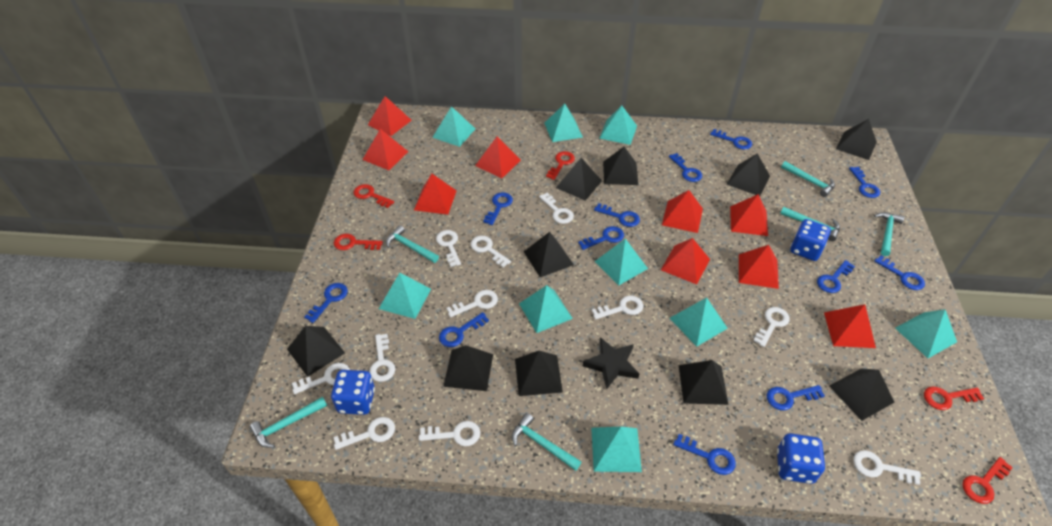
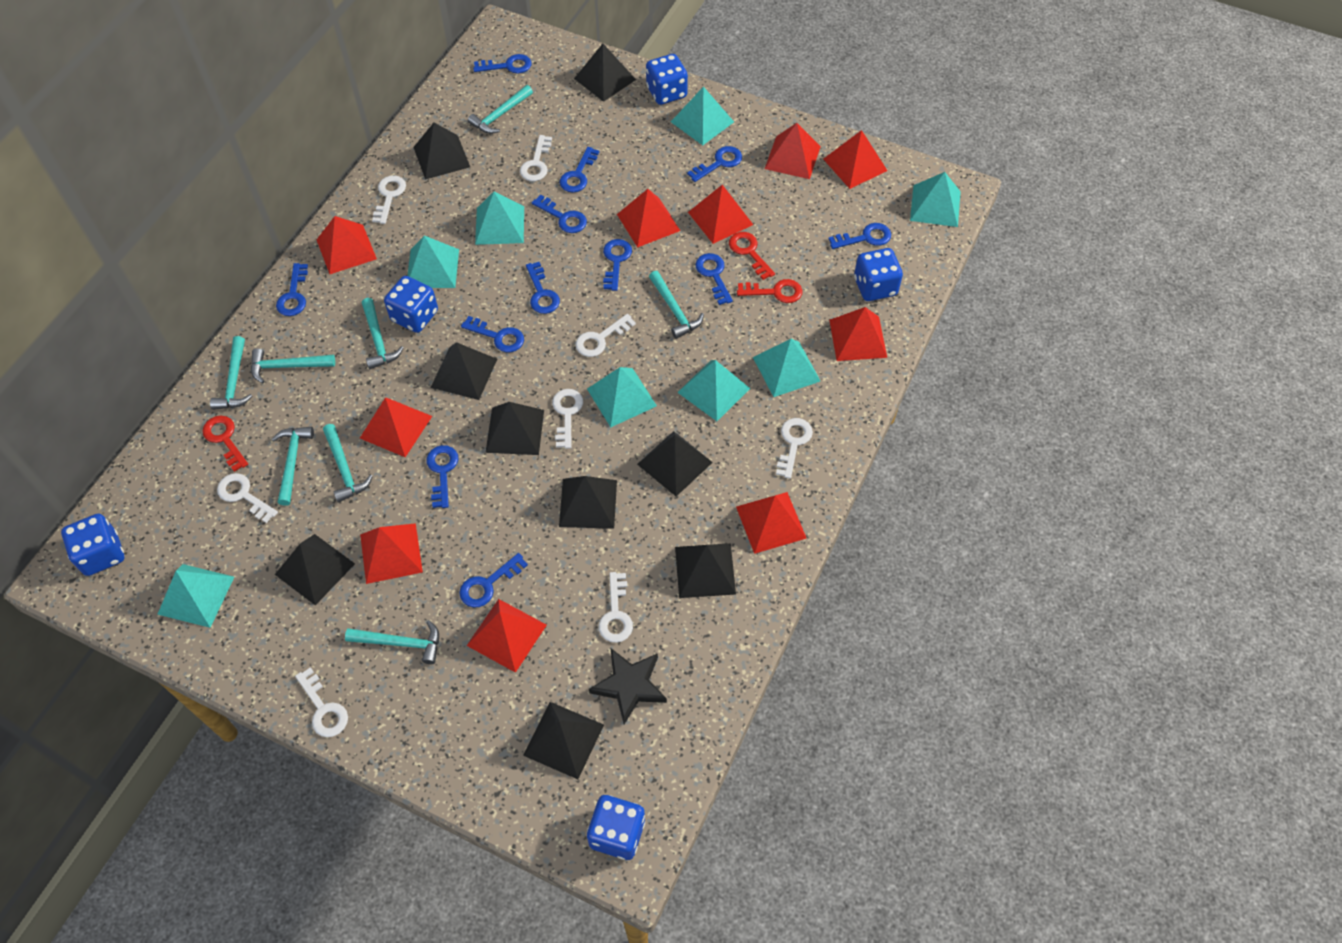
black pyramid: [287,326,345,377] [443,345,493,391] [515,351,563,396] [524,232,574,277] [556,158,602,201] [603,147,638,185] [679,360,729,405] [726,154,770,196] [829,369,894,421] [836,119,877,160] = 10 -> [275,534,355,605] [413,123,470,180] [431,342,497,400] [486,402,544,455] [523,702,604,779] [559,476,617,529] [574,44,636,102] [637,431,713,496] [675,543,736,598] = 9
blue dice: [331,370,375,415] [777,433,825,484] [790,219,831,261] = 3 -> [61,513,124,576] [384,276,438,333] [587,795,645,860] [646,54,688,105] [854,248,903,301] = 5
red key: [334,234,383,250] [353,184,394,208] [546,151,575,180] [924,386,984,410] [962,457,1013,504] = 5 -> [202,416,248,472] [729,232,775,280] [737,279,803,303] = 3
red pyramid: [362,129,408,170] [368,96,412,136] [414,174,457,215] [475,136,521,178] [661,238,710,285] [662,190,703,233] [730,194,768,236] [739,245,779,289] [824,304,876,348] = 9 -> [317,216,377,274] [360,398,432,457] [360,523,423,584] [467,599,547,673] [617,189,680,248] [688,185,753,244] [736,492,807,554] [765,123,821,179] [823,130,888,189] [829,307,887,361] = 10
turquoise hammer: [250,397,327,448] [386,225,439,263] [512,413,581,471] [780,207,840,241] [781,161,835,197] [874,212,905,256] = 6 -> [210,336,252,410] [251,348,335,383] [271,427,314,506] [323,424,373,503] [345,620,439,664] [362,298,403,369] [468,85,533,134] [649,271,704,339] = 8
turquoise pyramid: [379,273,431,319] [432,106,475,147] [519,285,573,333] [545,104,583,142] [591,427,642,472] [594,239,648,285] [599,106,637,145] [670,297,728,347] [895,309,957,358] = 9 -> [157,564,234,628] [407,236,459,288] [475,192,524,245] [587,367,657,427] [671,86,734,145] [677,360,750,421] [753,338,820,397] [910,172,961,227] = 8
white key: [292,363,350,394] [333,417,395,450] [369,334,395,382] [419,421,480,446] [436,230,461,267] [447,290,498,317] [471,236,511,267] [539,192,574,224] [592,296,643,319] [754,307,790,347] [853,450,921,485] = 11 -> [217,473,278,523] [295,667,348,737] [372,175,406,224] [520,135,552,181] [552,389,583,449] [576,314,636,357] [599,572,633,643] [776,418,813,479] = 8

